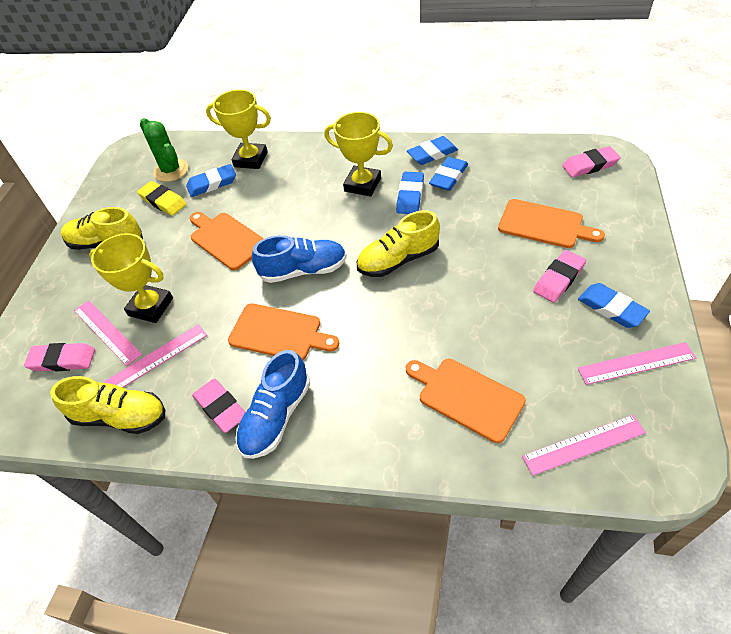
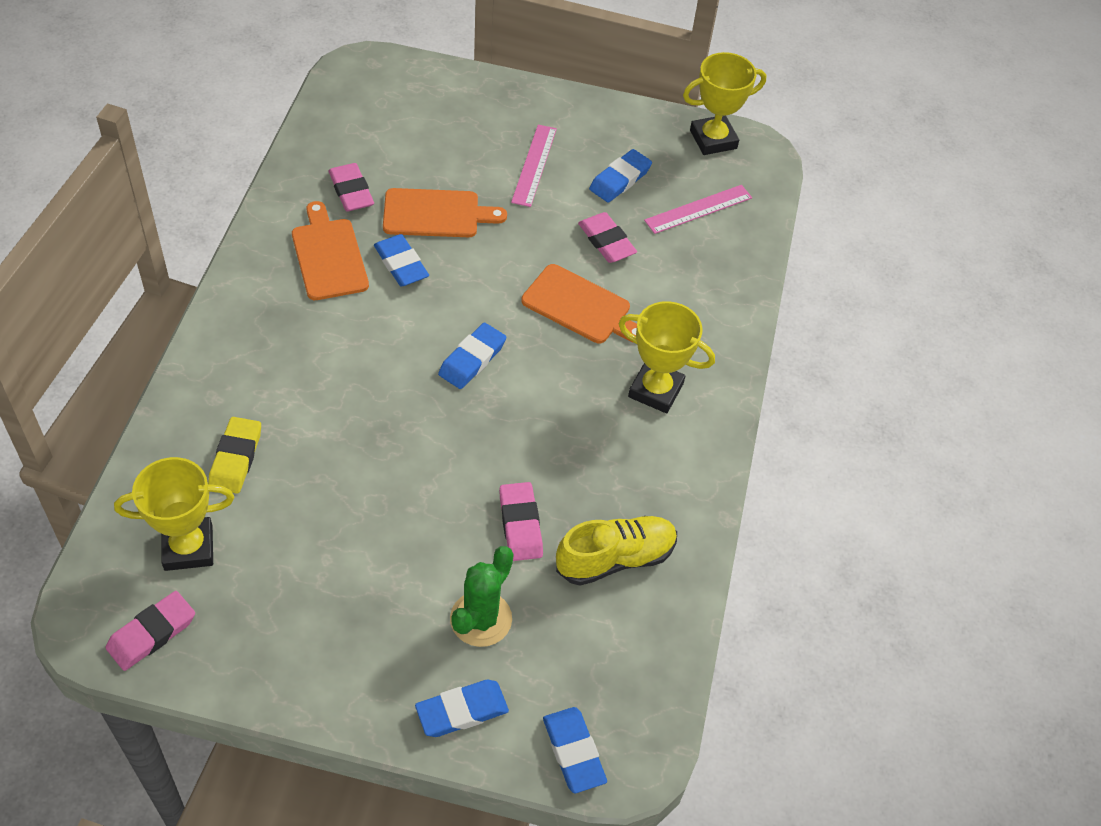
blue shoe: [236,350,310,459] [252,235,347,283] = 2 -> none = 0
orange cutting board: [189,212,264,270] [228,303,339,360] [406,359,526,443] [498,199,605,248] = 4 -> [292,201,369,300] [383,188,507,237] [521,264,637,343] = 3
pink ruler: [74,300,142,366] [103,324,207,388] [522,415,646,476] [577,342,696,385] = 4 -> [511,125,557,207] [644,185,752,234] = 2
yellow shoe: [50,376,165,434] [61,207,143,250] [357,210,440,277] = 3 -> [556,516,677,586] = 1

